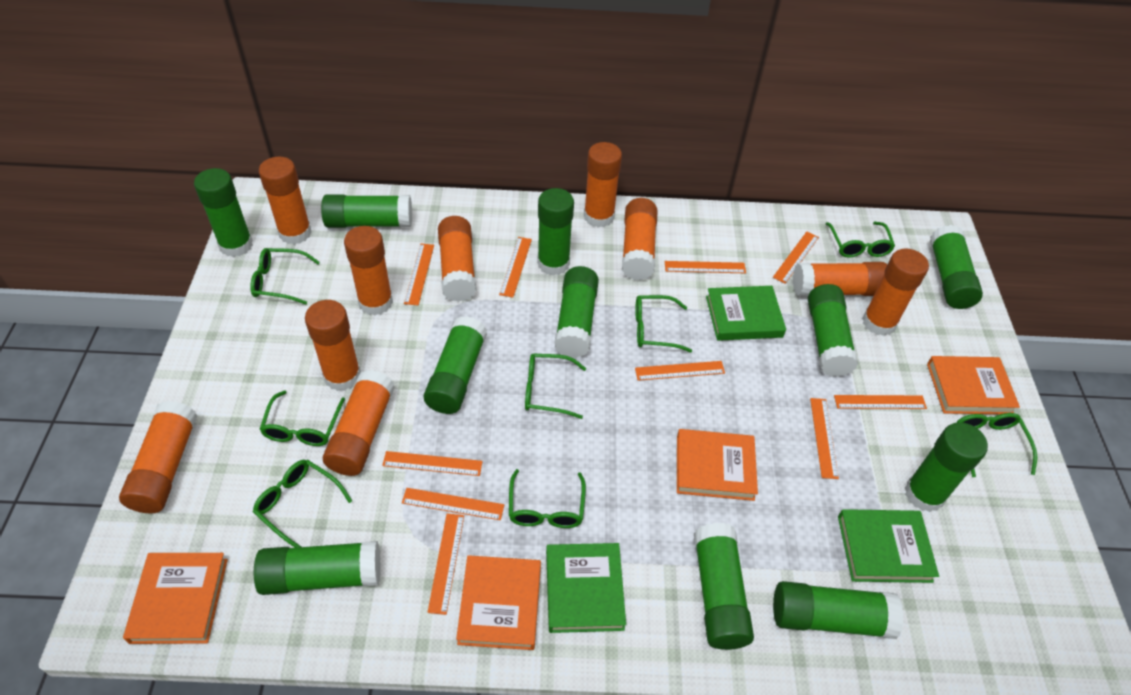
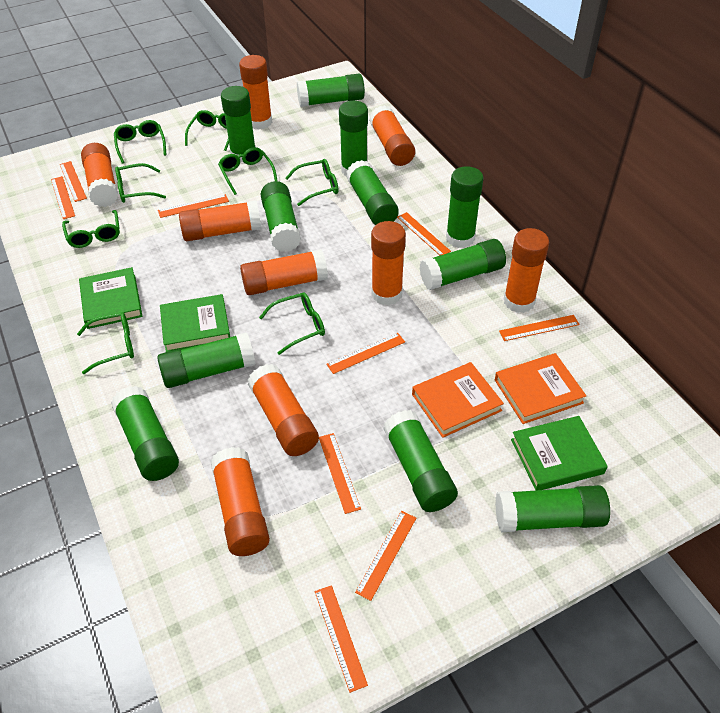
orange book: [123,553,228,644] [456,555,541,650] [677,429,758,501] [927,356,1020,414] = 4 -> [412,362,504,438] [495,353,586,424] = 2
orange glue stick: [119,401,197,514] [259,157,312,245] [305,300,361,391] [323,370,395,476] [344,226,393,316] [438,216,477,302] [584,142,622,228] [622,198,657,280] [793,262,887,296] [862,249,929,336] = 10 -> [81,143,118,207] [179,201,261,241] [210,447,270,556] [239,55,272,130] [240,249,328,295] [248,364,319,456] [369,105,415,166] [371,221,406,305] [504,228,549,313] = 9
orange ruler: [382,451,482,476] [402,488,504,520] [404,243,434,306] [427,514,464,615] [499,237,532,298] [635,361,725,381] [665,261,746,273] [773,232,819,284] [810,398,839,479] [834,395,927,409] = 10 -> [51,176,75,219] [60,161,87,202] [158,194,229,218] [315,585,368,693] [319,433,361,514] [326,333,405,374] [355,511,416,601] [397,212,451,255] [499,315,580,341] = 9

